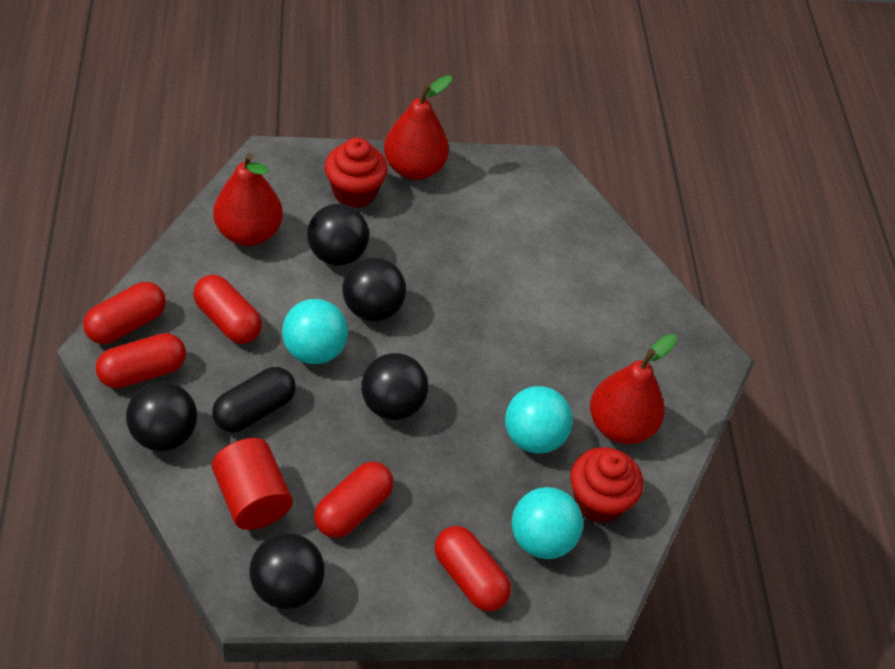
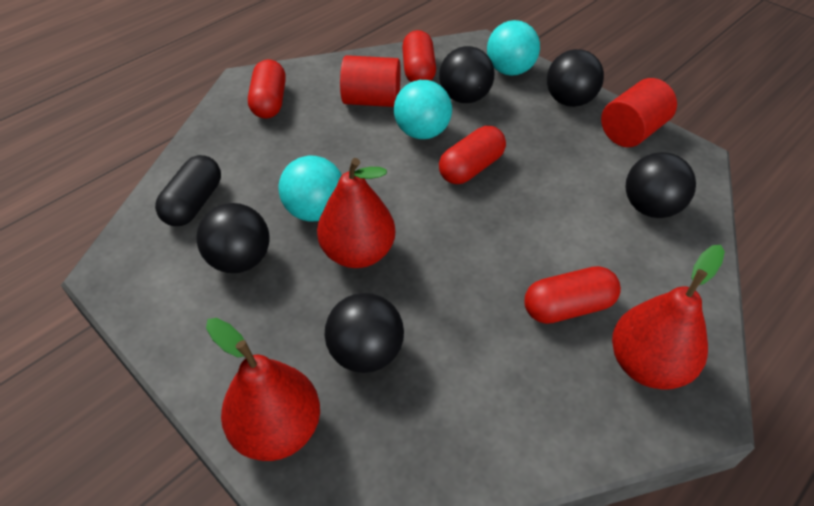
red capsule: [83,282,166,344] [96,333,186,388] [193,275,262,344] [314,462,393,538] [434,526,511,611] = 5 -> [248,59,286,119] [402,30,436,82] [439,126,506,184] [524,266,621,324] = 4
red cupcake: [325,137,388,208] [570,447,643,523] = 2 -> none = 0
red cylinder: [212,438,293,530] = 1 -> [340,55,401,107] [601,78,677,147] = 2

